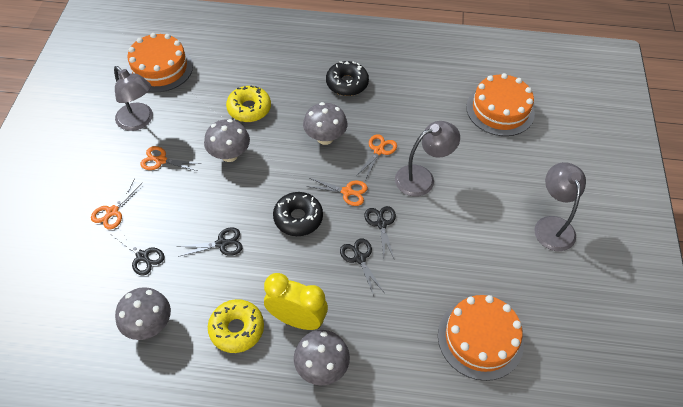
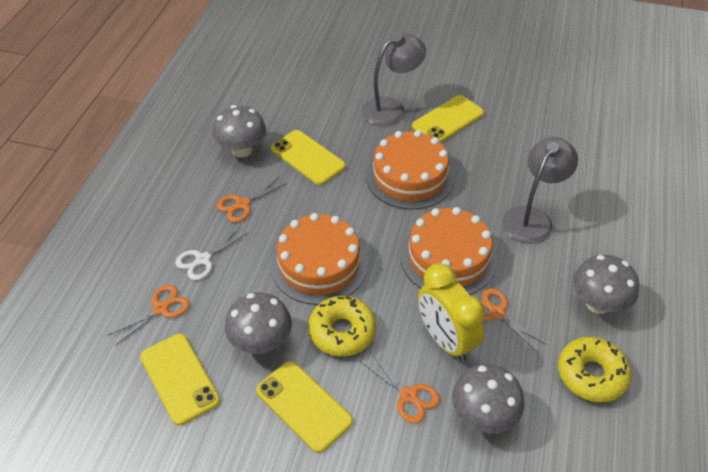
black donut: [273,192,323,236] [326,61,369,96] = 2 -> none = 0
black scissors: [111,227,164,275] [177,227,243,257] [340,238,384,296] [364,206,396,260] = 4 -> none = 0
grey lamp: [114,66,153,131] [395,121,460,197] [534,162,586,251] = 3 -> [361,33,426,126] [502,137,578,244] = 2
white scissors: none = 0 -> [175,227,249,280] = 1
yellow phone: none = 0 -> [140,334,220,425] [256,361,353,453] [271,130,346,185] [412,95,484,142] = 4

